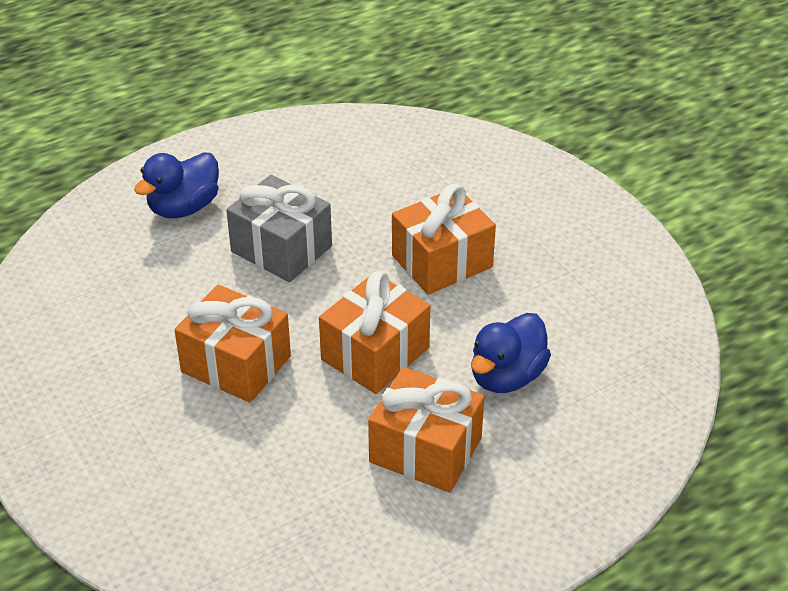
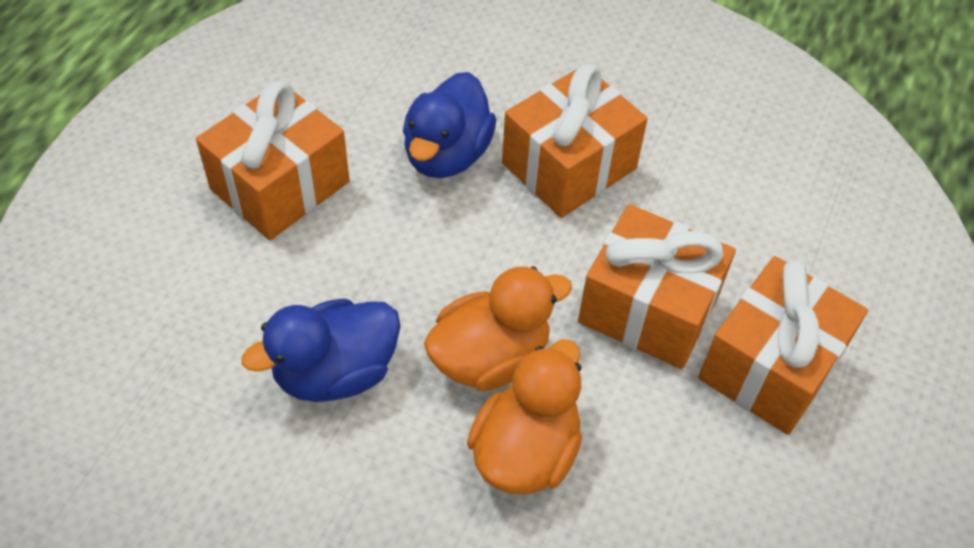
grey gift: [226,175,332,282] = 1 -> none = 0
orange duck: none = 0 -> [424,266,572,391] [467,339,582,494] = 2

